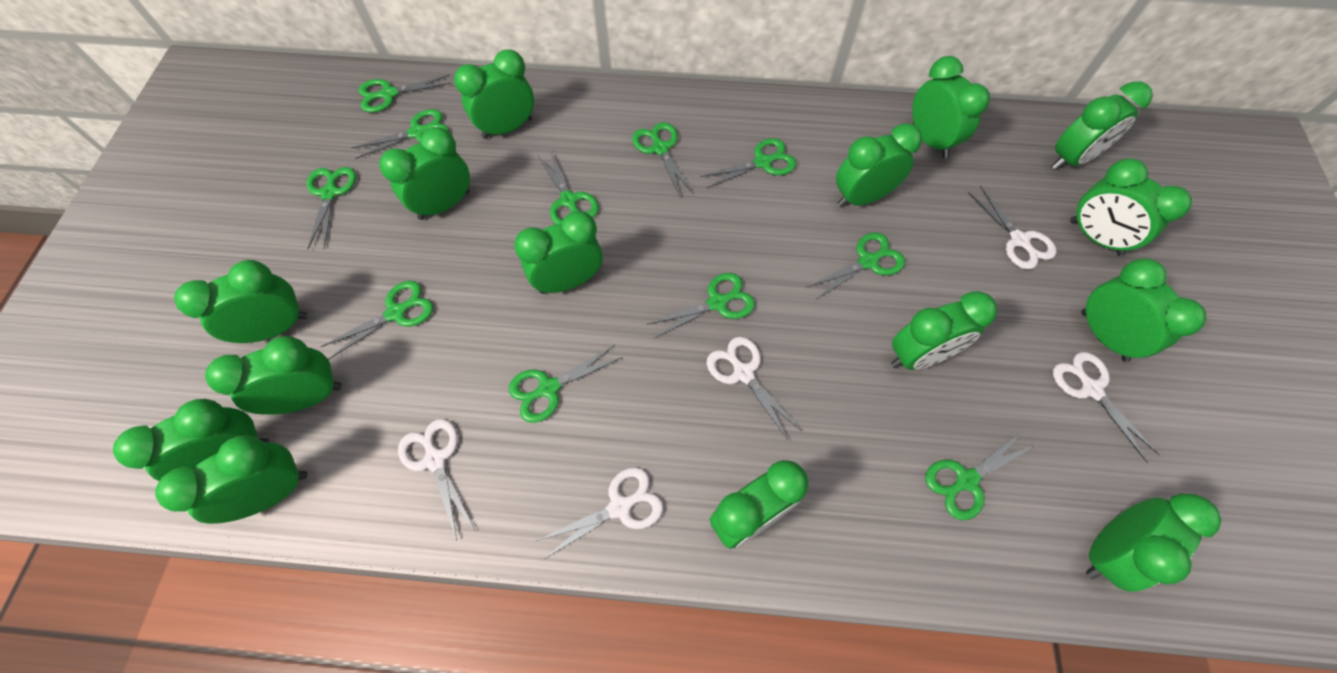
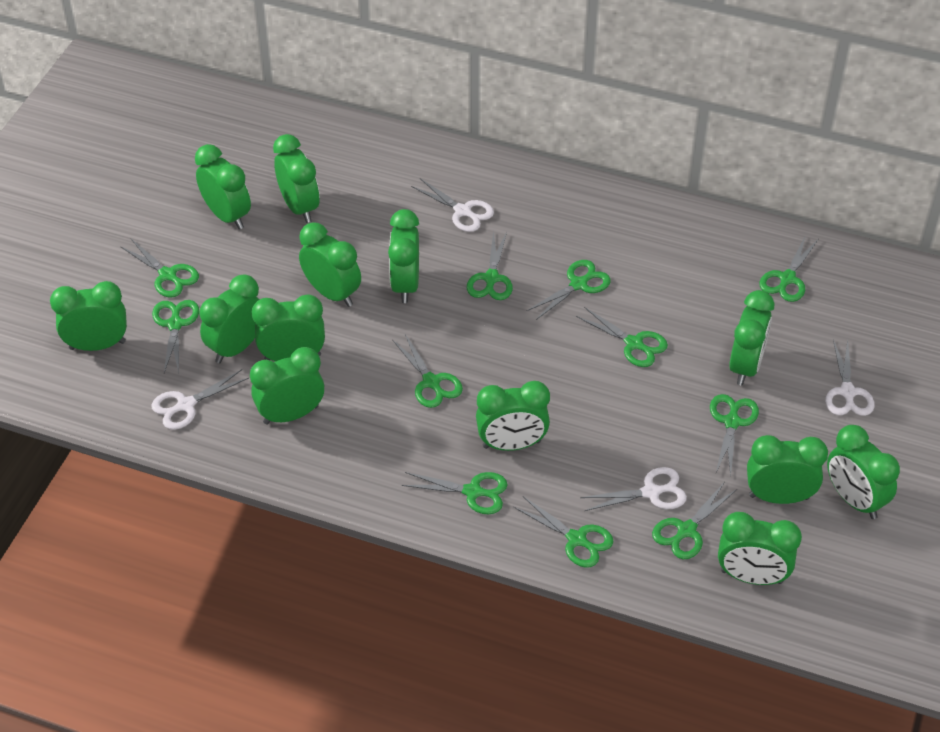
green clock: [113,399,269,481] [155,435,307,524] [174,260,307,343] [205,336,342,415] [379,127,470,220] [454,50,534,139] [514,211,603,294] [710,460,808,549] [836,123,922,208] [891,291,997,370] [912,56,990,158] [1052,81,1153,170] [1070,158,1192,256] [1081,258,1206,362] [1086,494,1222,592] = 15 -> [50,281,127,351] [195,144,251,229] [199,275,259,363] [250,347,324,425] [252,294,325,361] [273,134,320,223] [299,223,361,307] [388,209,419,303] [476,381,550,451] [718,512,802,585] [729,290,774,385] [747,435,828,504] [827,425,900,519] = 13
white scissors: [398,419,475,540] [537,467,663,559] [707,337,802,440] [968,186,1057,269] [1053,352,1160,463] = 5 -> [151,369,249,430] [411,178,494,232] [580,467,687,511] [825,340,875,416] = 4

